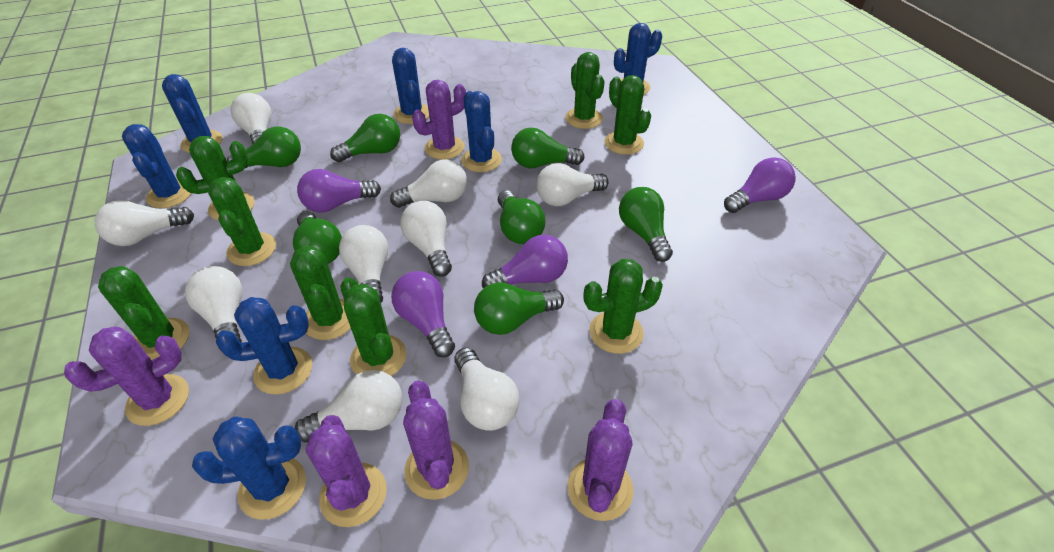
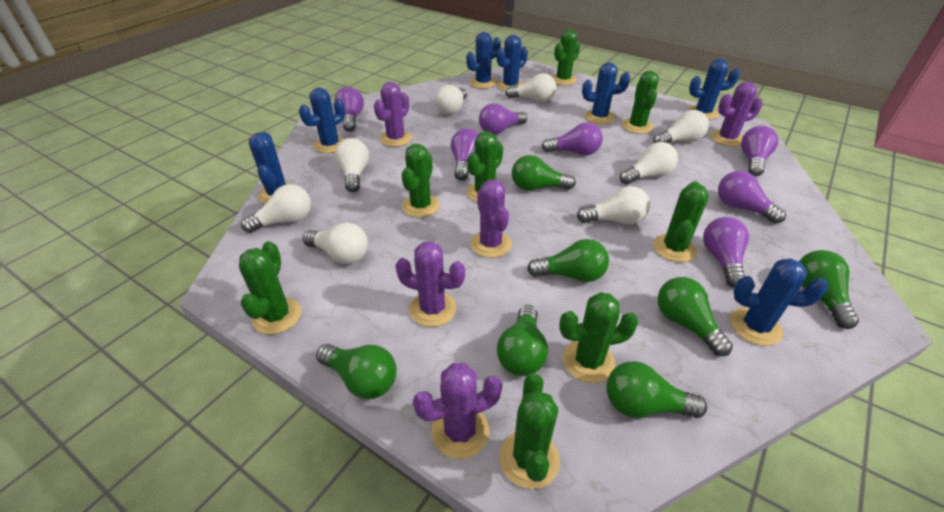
purple light bulb: [297,169,381,212] [391,271,455,357] [482,235,568,288] [724,157,796,213] = 4 -> [334,87,364,132] [451,128,479,181] [479,103,527,135] [541,122,603,155] [703,217,749,288] [718,171,786,224] [741,126,778,176] = 7
white light bulb: [94,200,194,246] [185,266,242,348] [230,93,271,144] [295,370,402,443] [339,225,388,303] [390,159,467,208] [400,201,452,277] [454,347,520,431] [536,163,609,206] = 9 -> [241,184,311,233] [303,223,368,264] [335,138,369,192] [435,85,467,115] [505,73,556,102] [577,186,650,224] [620,142,678,185] [653,110,709,143] = 8

